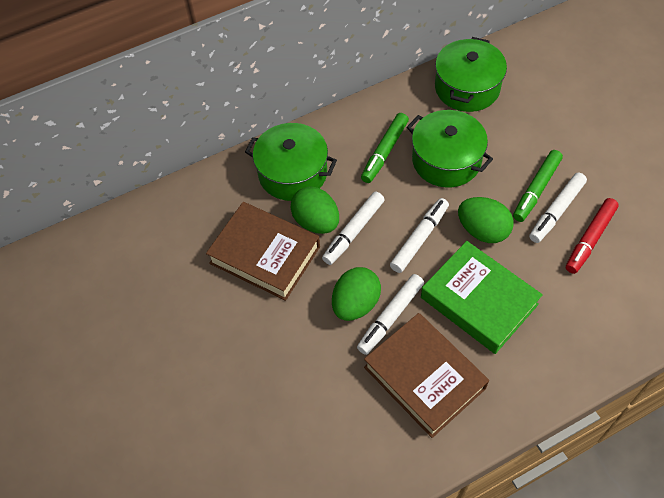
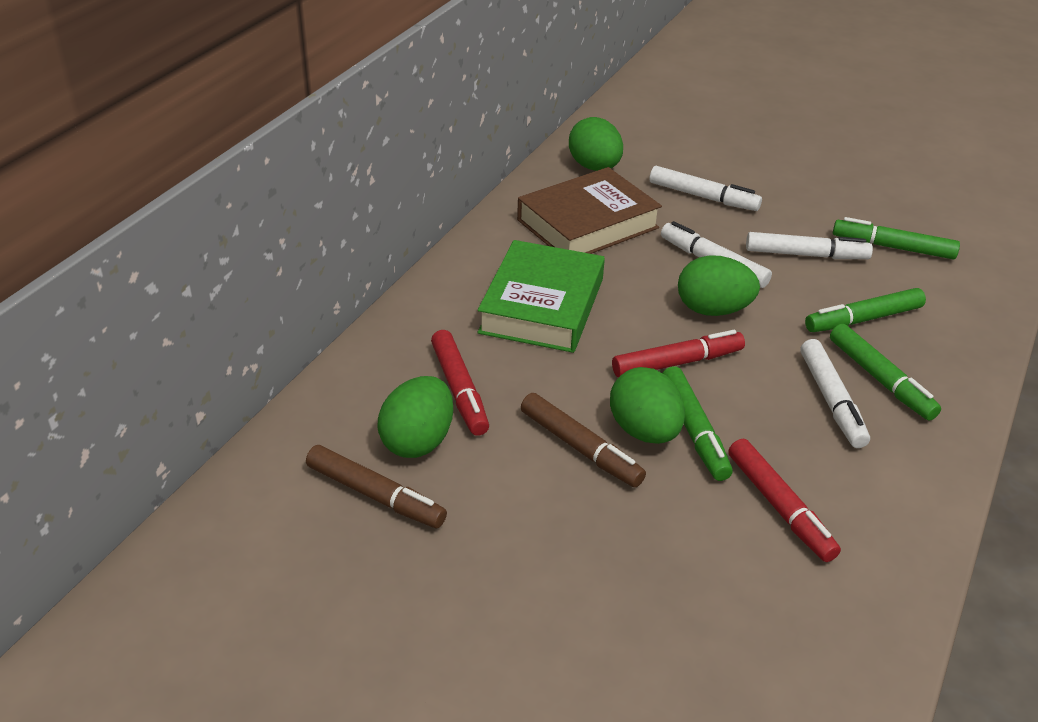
brown book: [206,202,320,301] [364,313,489,438] = 2 -> [517,167,662,254] = 1
brown marker: none = 0 -> [306,445,447,528] [521,393,646,487] = 2
green egg: [290,187,339,234] [332,267,381,321] [458,197,514,243] = 3 -> [378,376,453,458] [569,117,623,171] [610,367,685,444] [678,255,760,316] = 4
green marker: [361,113,409,183] [513,150,563,222] = 2 -> [663,366,733,481] [805,288,926,332] [830,324,941,421] [833,217,960,259] = 4
green pot: [245,123,337,201] [407,110,493,188] [435,37,507,112] = 3 -> none = 0
red marker: [566,198,619,274] = 1 -> [431,330,489,436] [612,330,745,377] [728,439,841,562] = 3

